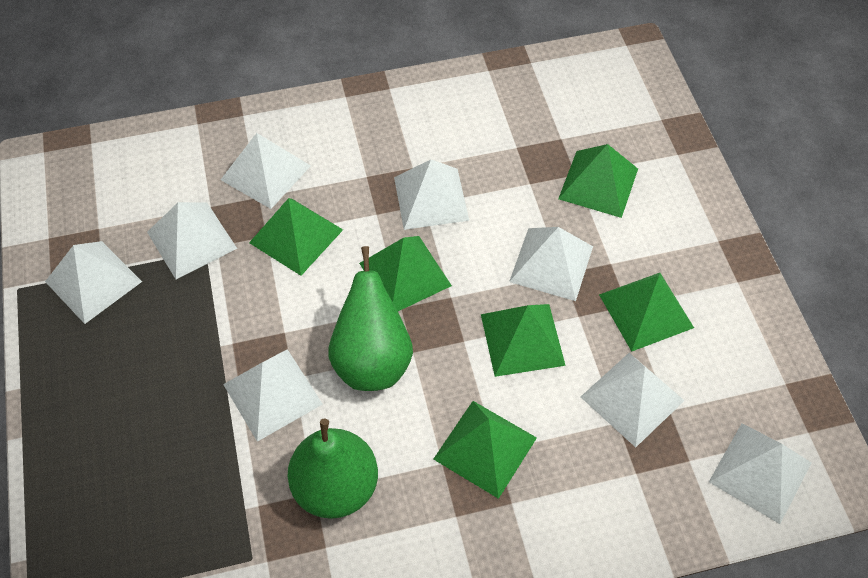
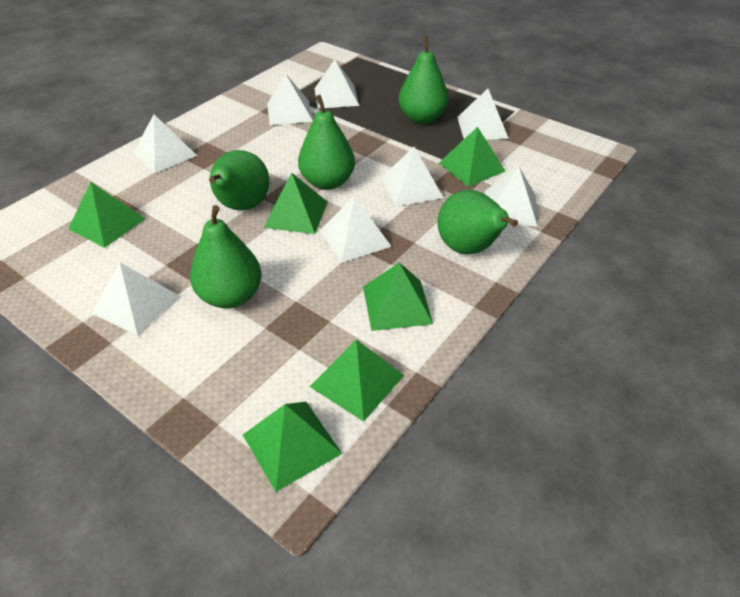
green pear: [287,419,378,519] [328,246,413,391] = 2 -> [190,205,262,309] [209,150,269,211] [298,95,355,190] [399,36,448,124] [438,190,518,254] = 5

